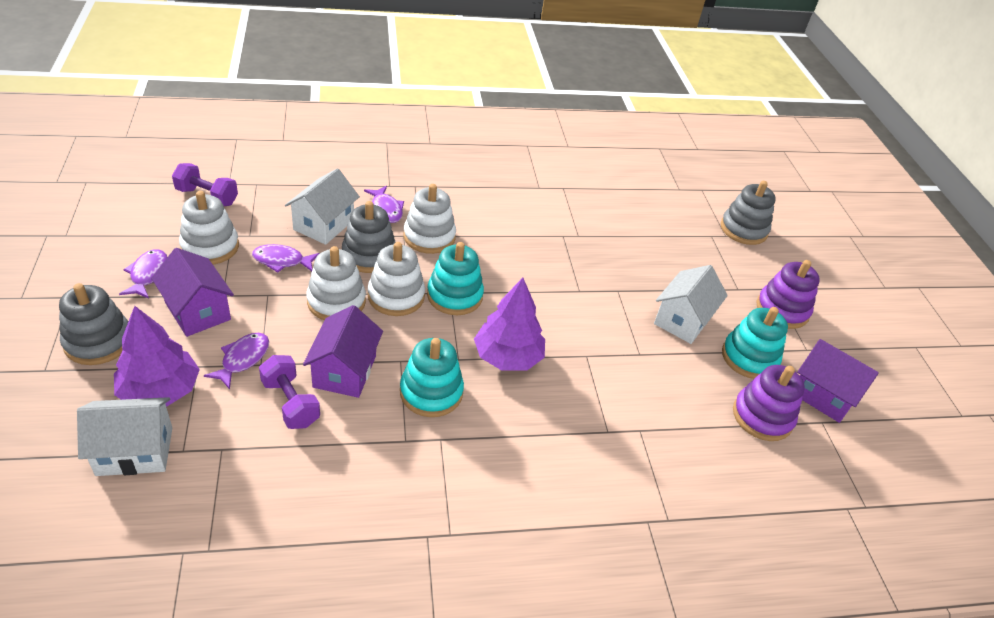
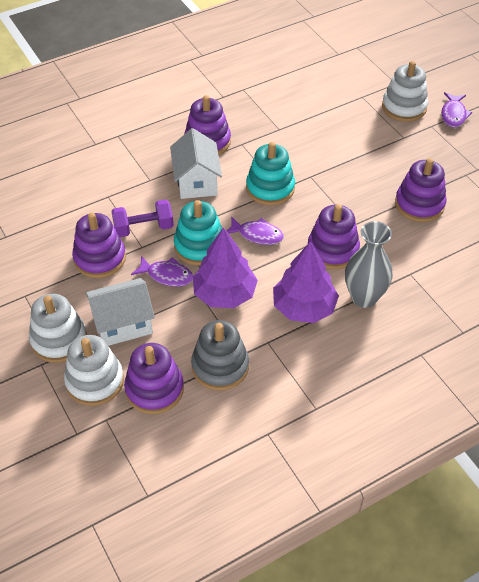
grey stacking toy: [59,283,128,365] [342,201,395,273] [721,181,776,245] = 3 -> [191,320,249,390] = 1
grey vase: none = 0 -> [345,221,393,308] = 1
purple dumbbell: [172,163,238,206] [259,355,320,429] = 2 -> [111,199,174,237] = 1
purple fish: [119,249,167,299] [204,333,269,389] [252,244,320,273] [364,185,404,223] = 4 -> [131,256,193,287] [227,216,284,245] [441,92,472,128] = 3
purple house: [151,248,234,337] [303,305,383,398] [797,339,879,423] = 3 -> none = 0
purple stacking toy: [733,365,805,441] [757,260,820,329] = 2 -> [72,213,126,278] [124,343,184,414] [184,95,231,155] [308,204,360,269] [395,158,446,222] = 5
turquoise stacking toy: [400,338,464,417] [427,242,484,315] [722,307,788,379] = 3 -> [174,200,222,265] [246,142,295,206] = 2
white house: [77,397,172,476] [285,168,360,245] [654,265,728,344] = 3 -> [86,278,155,346] [170,128,222,199] = 2
white stacking toy: [179,191,239,265] [306,246,366,320] [368,242,425,316] [404,184,456,254] = 4 -> [29,294,87,363] [64,335,124,406] [382,61,428,122] = 3

